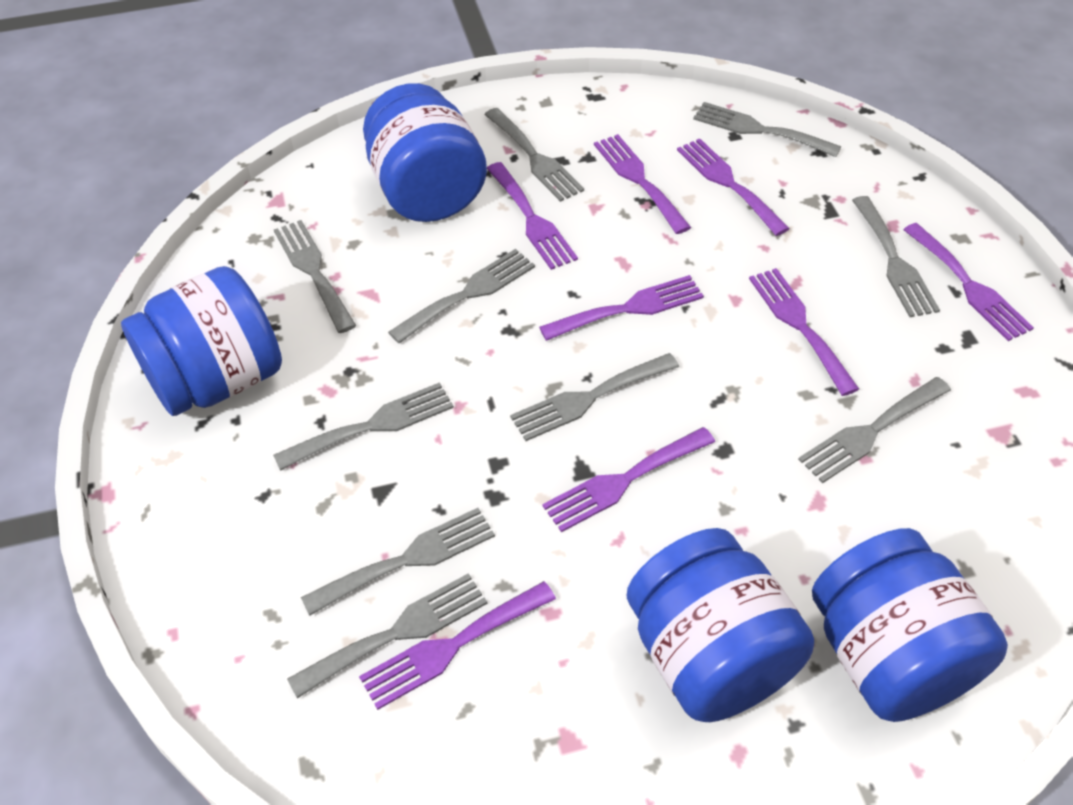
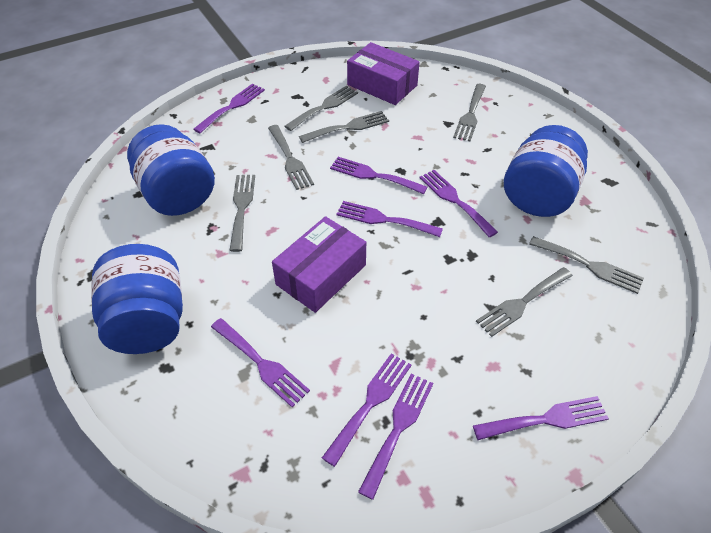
blue jar: [121,266,282,416] [363,83,487,222] [626,528,814,722] [812,528,1008,722] = 4 -> [91,244,183,354] [127,124,215,216] [504,125,588,217] = 3
grey fork: [273,382,454,471] [274,220,356,333] [287,573,487,698] [301,508,495,616] [388,249,535,343] [484,108,584,202] [510,353,679,441] [693,102,842,157] [798,377,951,483] [852,196,940,317] = 10 -> [229,175,255,252] [268,125,314,190] [284,85,358,131] [299,111,389,143] [453,84,486,141] [476,267,573,337] [529,236,644,294] = 7
purple box: none = 0 -> [272,216,366,313] [347,42,420,105] = 2

